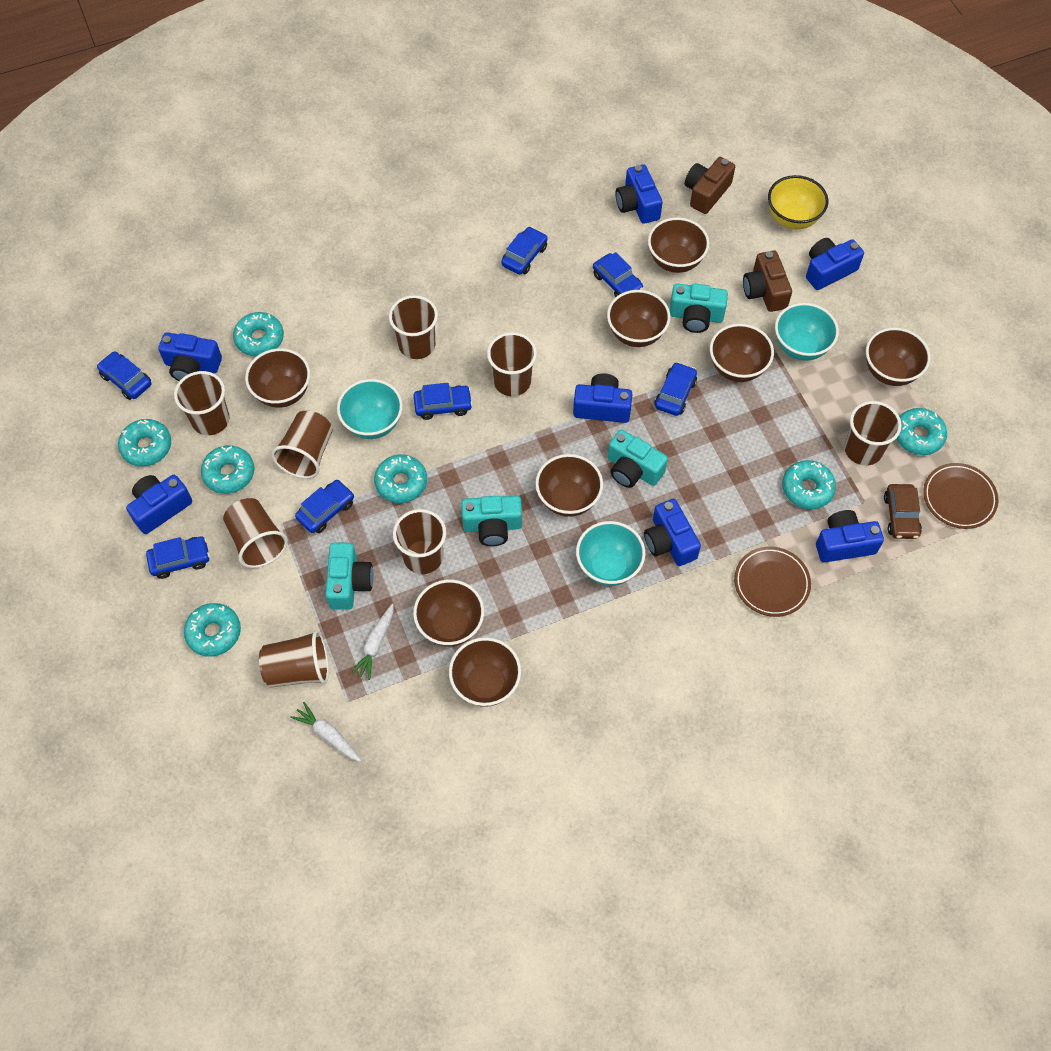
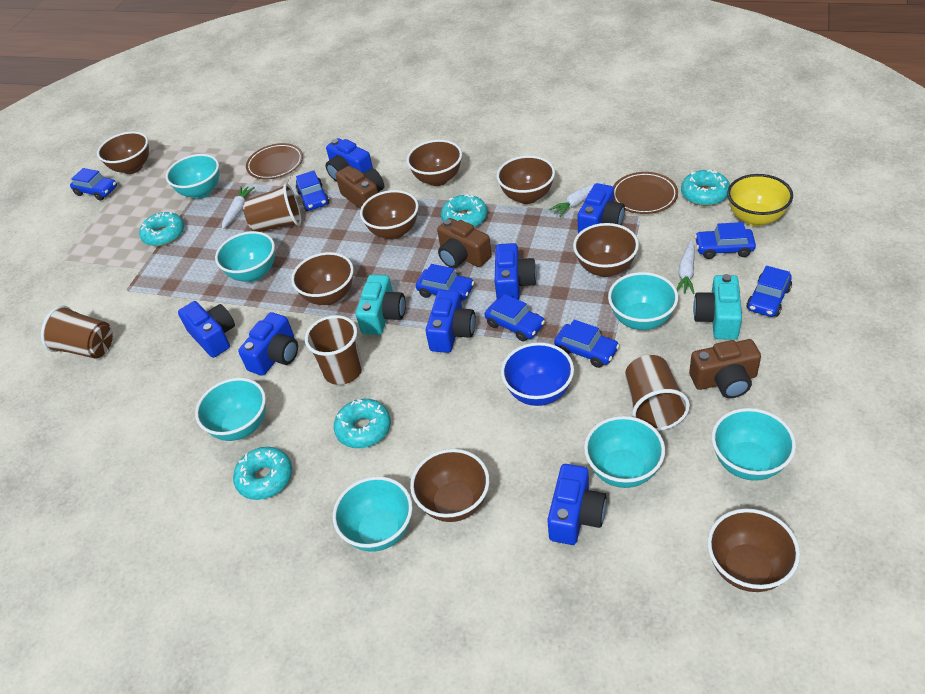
blue bowl: none = 0 -> [501,342,574,406] = 1
brown camera: [685,157,735,214] [743,251,792,312] = 2 -> [335,166,384,209] [437,218,492,268] [689,339,761,398] = 3
brown car: [884,484,922,539] = 1 -> none = 0
brown cup: [174,371,230,435] [223,498,288,568] [259,630,329,687] [271,411,333,479] [389,295,438,359] [393,509,446,574] [487,332,537,396] [845,401,902,466] = 8 -> [41,305,113,359] [243,183,301,232] [305,315,362,385] [625,355,690,431] = 4
turquoise bowl: [337,379,403,439] [576,521,646,586] [775,303,839,361] = 3 -> [166,154,219,199] [195,378,266,441] [215,231,275,282] [333,476,413,552] [584,416,665,488] [608,272,678,330] [712,408,796,481] = 7
turquoise camera: [325,542,373,610] [461,496,522,546] [608,429,668,488] [670,283,728,333] = 4 -> [356,275,406,335] [693,274,742,340] = 2
turquoise donut: [118,419,171,467] [184,603,241,657] [201,445,254,494] [233,312,284,356] [374,454,427,503] [782,460,836,509] [896,408,947,455] = 7 -> [139,212,184,246] [233,447,292,500] [334,399,391,448] [441,194,487,228] [681,170,730,206] = 5
white carrot: [290,702,362,762] [351,604,394,680] = 2 -> [222,186,255,229] [549,180,605,217] [676,240,695,294] = 3

